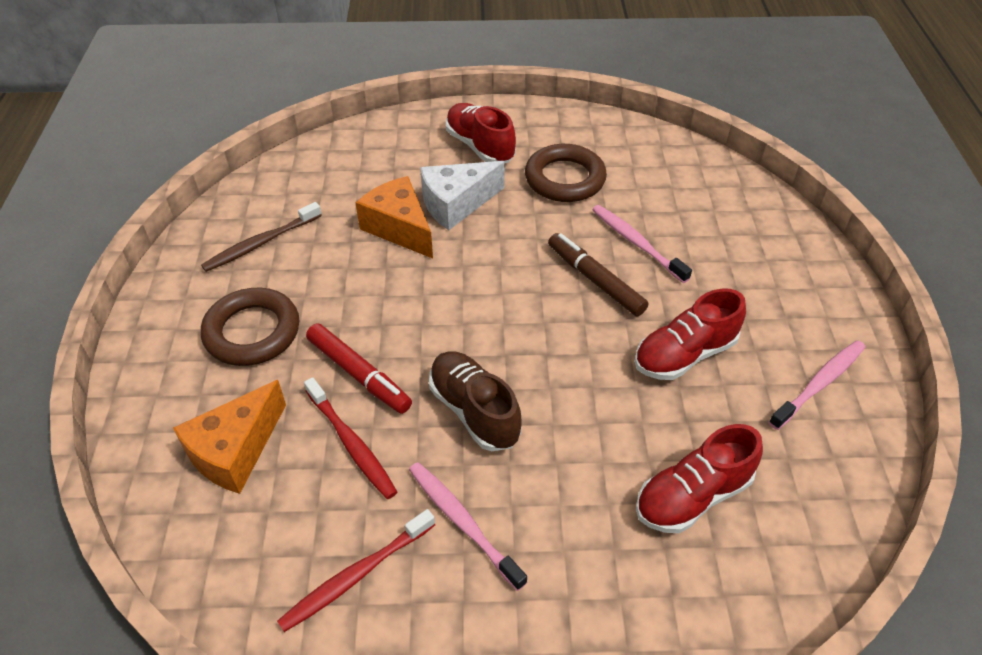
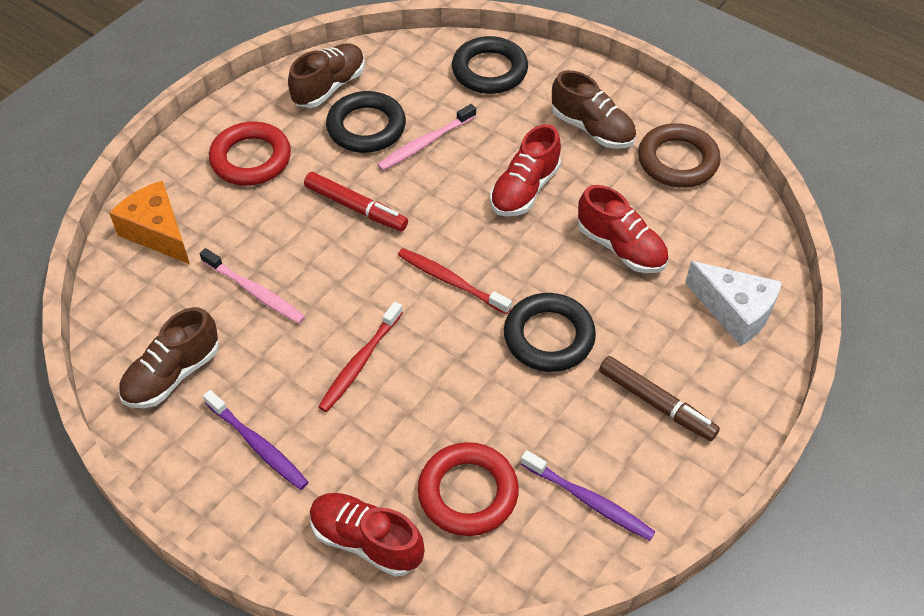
black ring: none = 0 -> [326,91,406,153] [452,36,528,94] [504,293,596,372] = 3
brown ring: [201,288,299,366] [525,144,607,202] = 2 -> [638,123,721,188] = 1
brown shoe: [429,351,522,451] = 1 -> [119,307,219,408] [288,43,365,108] [552,70,636,149] = 3
brown toothbrush: [201,202,322,272] = 1 -> none = 0
orange cheese: [173,380,286,494] [356,176,433,259] = 2 -> [109,180,190,264] = 1
pink toothbrush: [409,462,527,591] [592,205,692,283] [769,340,865,430] = 3 -> [200,248,305,324] [377,104,476,171] = 2
purple toothbrush: none = 0 -> [203,390,308,490] [521,450,655,541] = 2
red ring: none = 0 -> [209,122,291,186] [418,442,519,536] = 2

